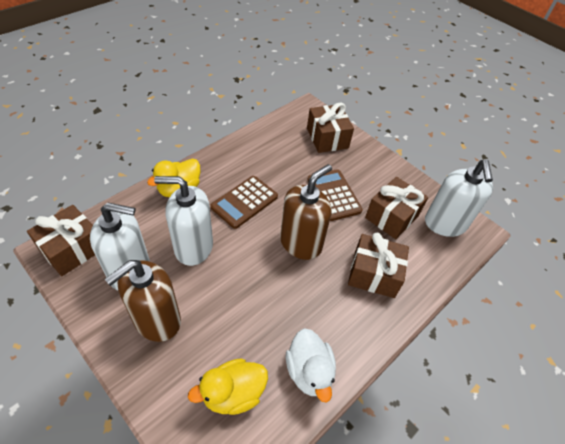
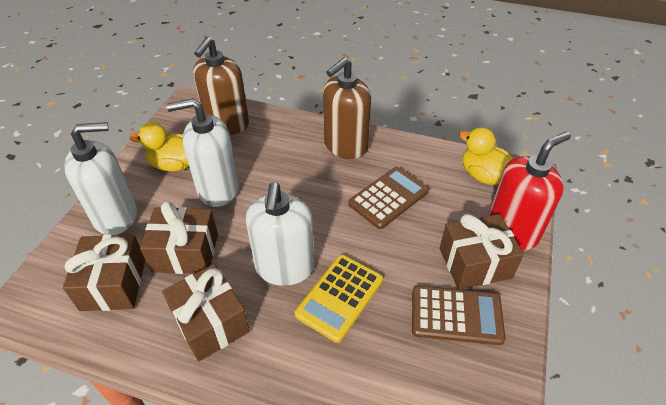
red soap dispenser: none = 0 -> [488,131,571,251] = 1
white duck: [286,328,336,402] = 1 -> none = 0
yellow calculator: none = 0 -> [295,255,383,343] = 1

